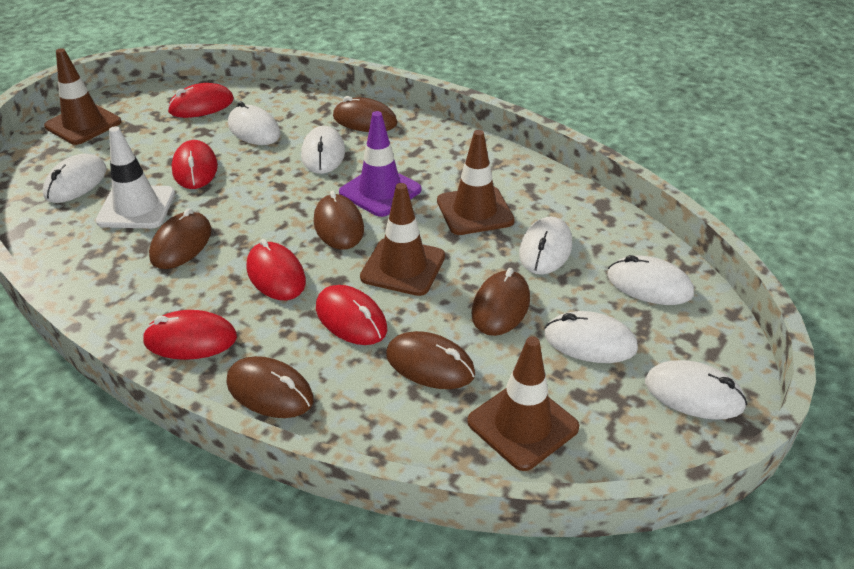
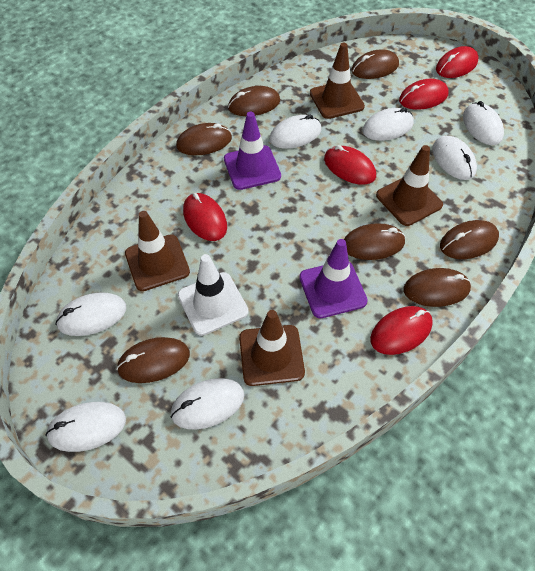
brown mouse: [149,208,212,269] [227,356,314,418] [314,191,364,250] [333,96,398,132] [386,331,475,389] [471,268,530,336] = 6 -> [116,337,190,383] [176,123,232,155] [228,86,280,116] [344,223,406,260] [351,49,399,79] [403,268,471,307] [440,220,499,259] = 7
purple traffic cone: [339,111,422,217] = 1 -> [224,112,281,190] [299,239,368,318] = 2

